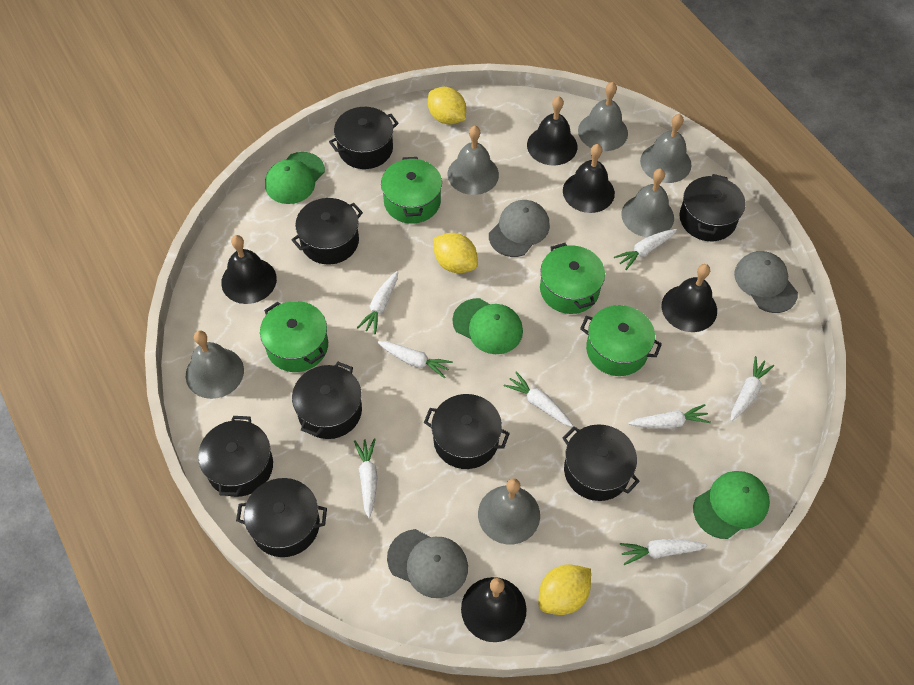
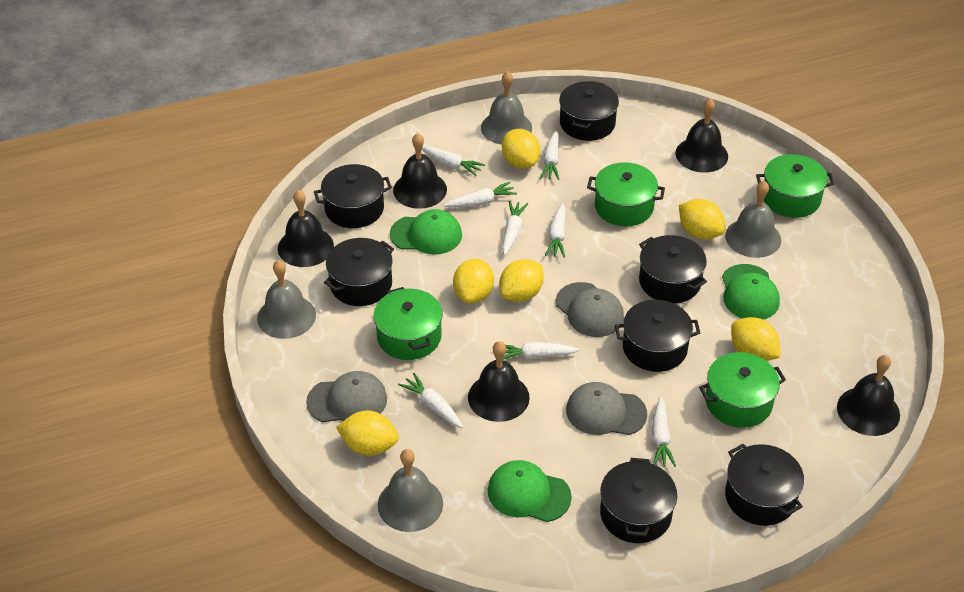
black pot: [198,416,273,497] [236,478,327,557] [291,198,363,264] [292,362,362,439] [329,107,399,169] [424,394,510,469] [562,424,640,501] [679,174,745,241] = 8 -> [314,164,392,228] [324,238,394,306] [559,81,619,141] [600,458,677,543] [615,300,700,372] [639,235,707,303] [725,444,804,526] = 7
grey bell: [186,330,244,399] [448,126,499,195] [478,478,540,544] [578,82,628,151] [621,169,674,237] [640,114,692,183] = 6 -> [257,260,316,339] [378,449,443,532] [481,71,532,144] [725,181,781,258] = 4
yellow lemon: [428,87,466,125] [433,233,478,273] [538,564,591,615] = 3 -> [336,411,399,456] [453,259,494,304] [499,259,544,302] [502,129,540,168] [679,199,725,240] [731,317,780,361] = 6

